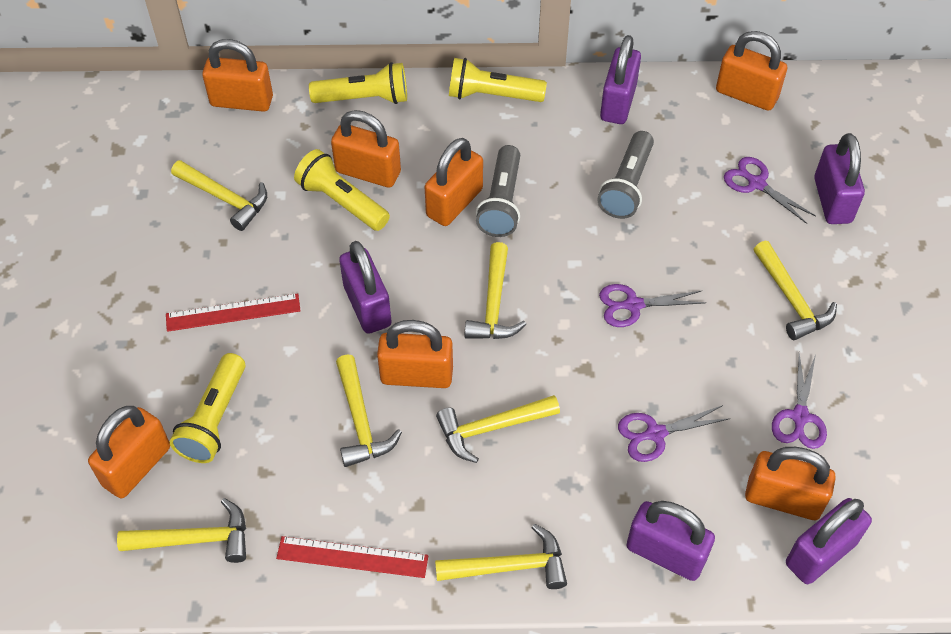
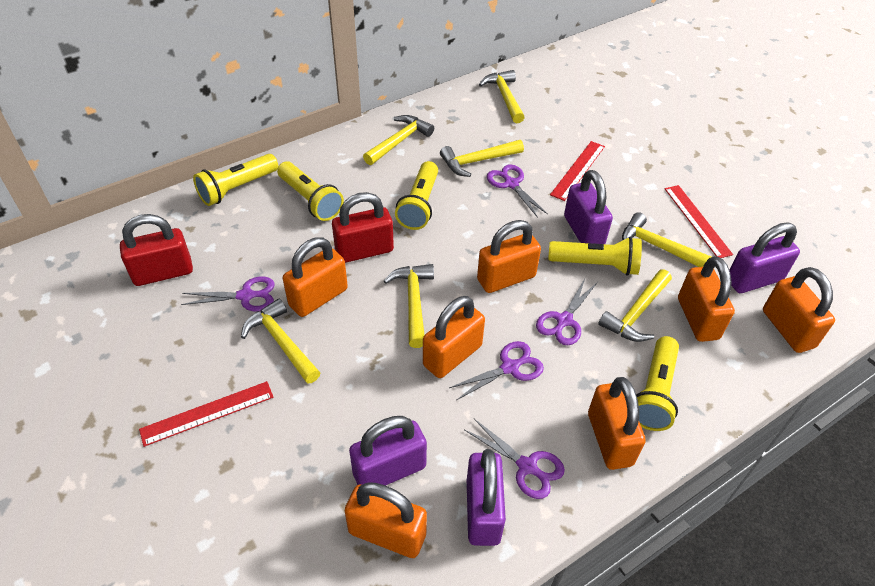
grey flashlight: [476,145,520,237] [598,131,654,219] = 2 -> none = 0
purple padlock: [339,241,392,334] [600,35,641,124] [627,501,715,581] [786,498,872,584] [814,133,865,224] = 5 -> [349,416,427,485] [467,449,506,546] [564,170,613,244] [729,223,800,293] = 4
purple scissors: [599,284,706,327] [618,405,730,462] [724,157,816,224] [772,353,827,449] = 4 -> [181,277,275,312] [449,341,544,400] [465,419,565,499] [487,164,548,218] [536,279,598,345] = 5
red padlock: none = 0 -> [120,214,193,286] [332,192,394,263] = 2
red ruler: [166,294,301,332] [276,536,428,578] = 2 -> [139,381,274,447] [550,141,605,201] [665,185,733,258] = 3
yellow flashlight: [170,353,245,463] [294,149,390,231] [309,62,407,104] [449,58,547,102] = 4 -> [193,154,278,206] [277,161,344,221] [395,161,438,230] [548,237,642,276] [636,336,679,431] = 5

